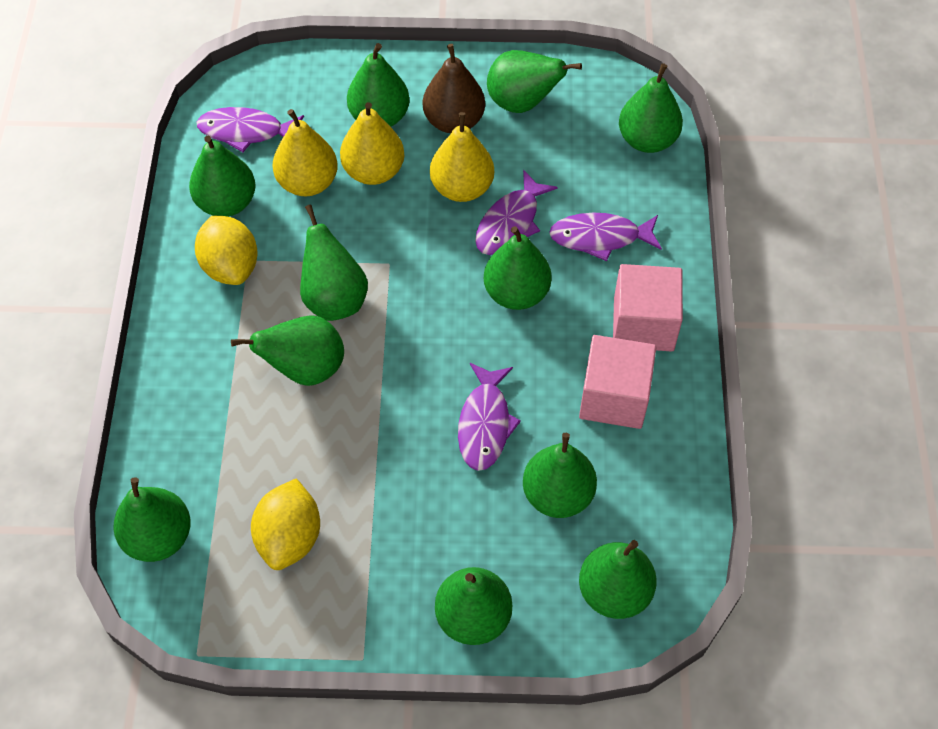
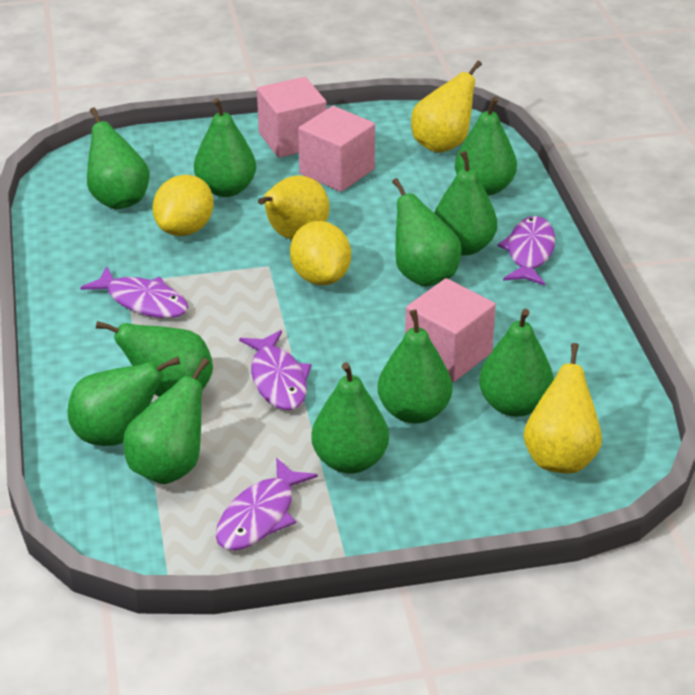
brown pear: [423,44,485,133] = 1 -> none = 0
pink cube: [579,335,656,429] [613,264,683,351] = 2 -> [257,77,326,158] [298,106,375,192] [405,278,496,382] = 3

